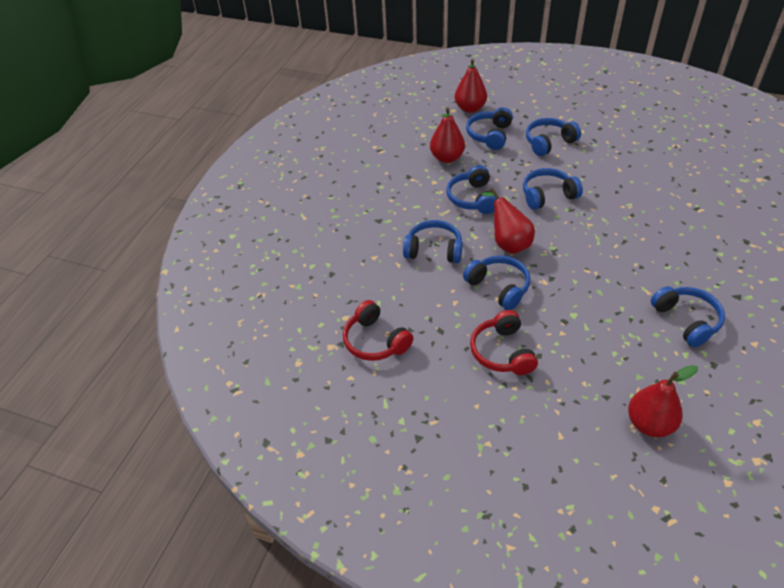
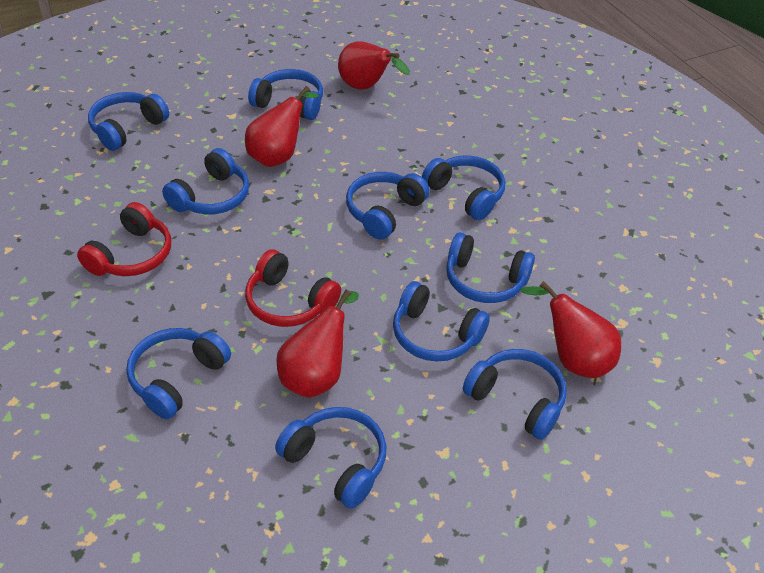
blue headphones: [403,220,463,263] [446,165,497,214] [463,255,530,310] [466,107,513,150] [523,168,583,210] [526,118,581,156] [651,286,725,347] = 7 -> [88,92,169,151] [126,328,231,419] [162,148,249,214] [248,69,323,120] [275,407,386,509] [346,172,430,240] [393,281,490,362] [422,155,505,220] [446,232,535,303] [463,349,567,440] = 10

